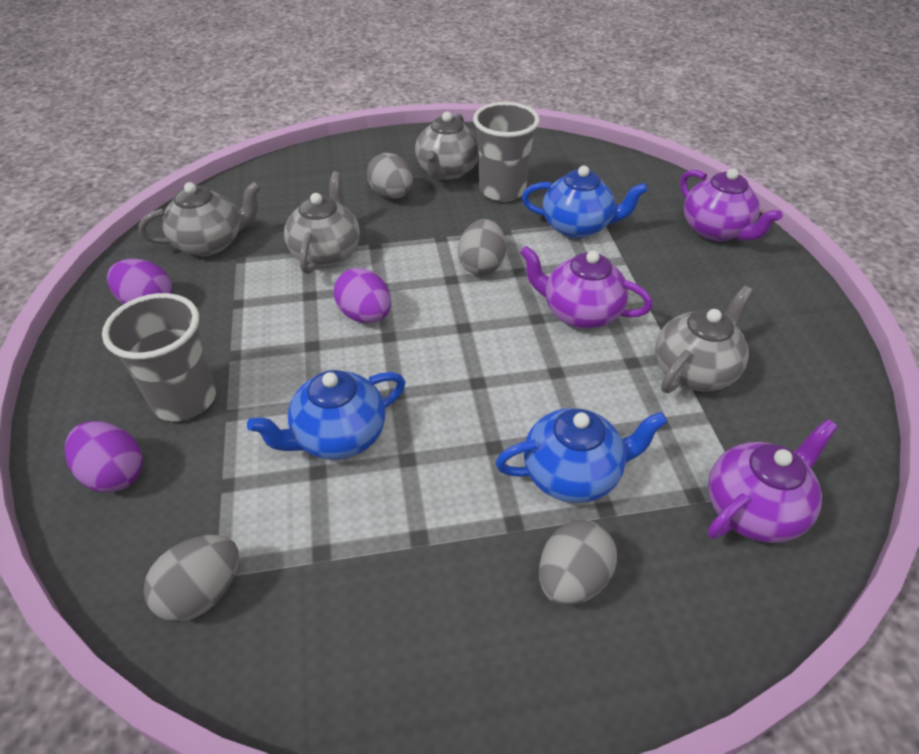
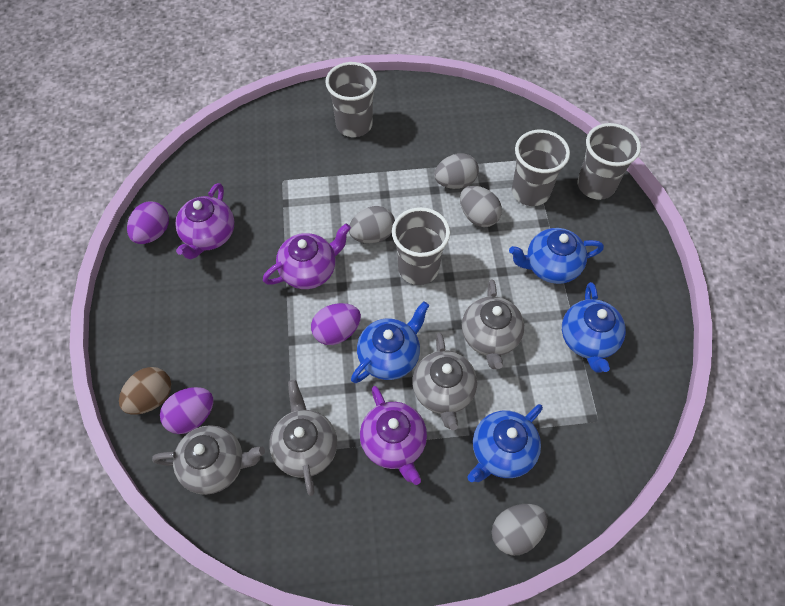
blue teapot: [247,370,405,460] [495,408,668,503] [522,166,648,238] = 3 -> [351,301,429,383] [467,404,543,482] [509,228,604,284] [562,282,626,373] = 4
brown egg: none = 0 -> [119,367,171,414] = 1
grey cup: [102,293,216,421] [473,102,540,202] = 2 -> [325,62,377,137] [392,207,450,285] [512,130,570,206] [578,123,641,200] = 4

